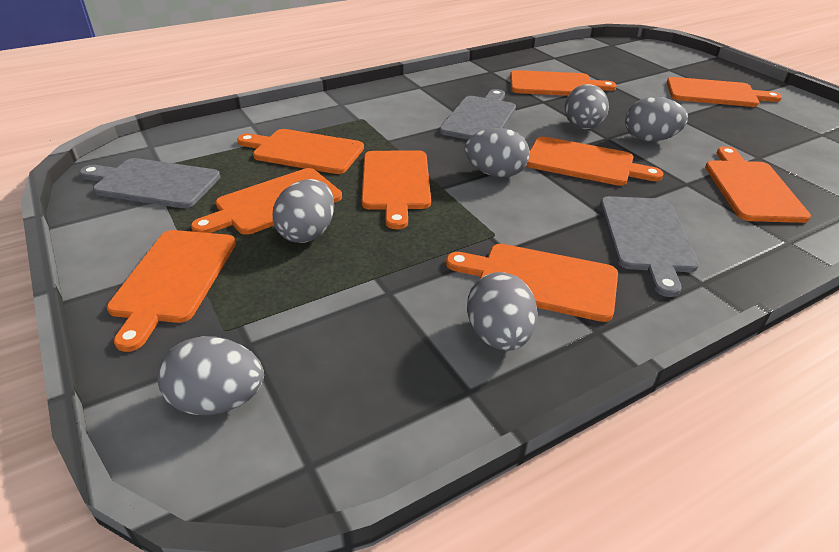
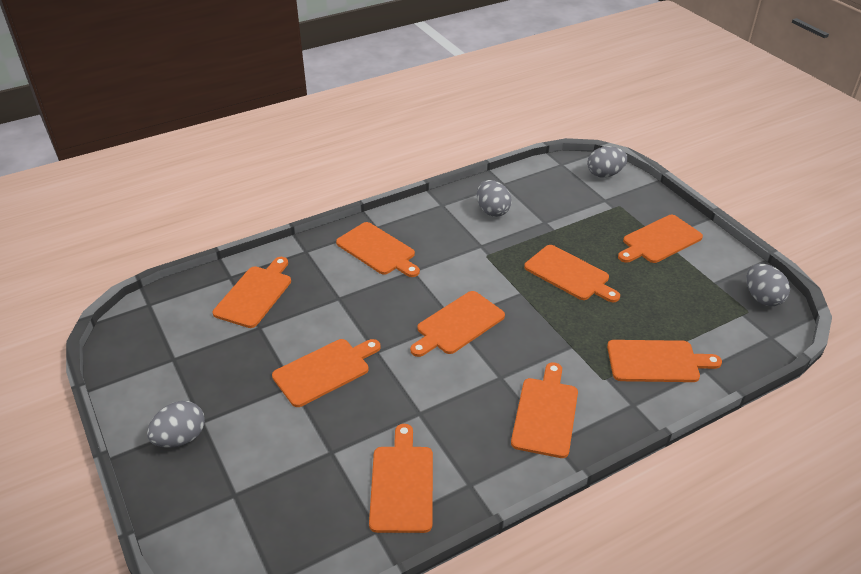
grey cutting board: [79,158,220,208] [439,89,516,140] [600,196,699,297] = 3 -> none = 0
grey egg: [158,336,264,415] [272,179,334,243] [465,128,530,178] [467,272,538,351] [565,84,609,130] [625,97,688,142] = 6 -> [147,401,205,448] [477,180,511,217] [587,146,628,178] [746,264,790,306] = 4

